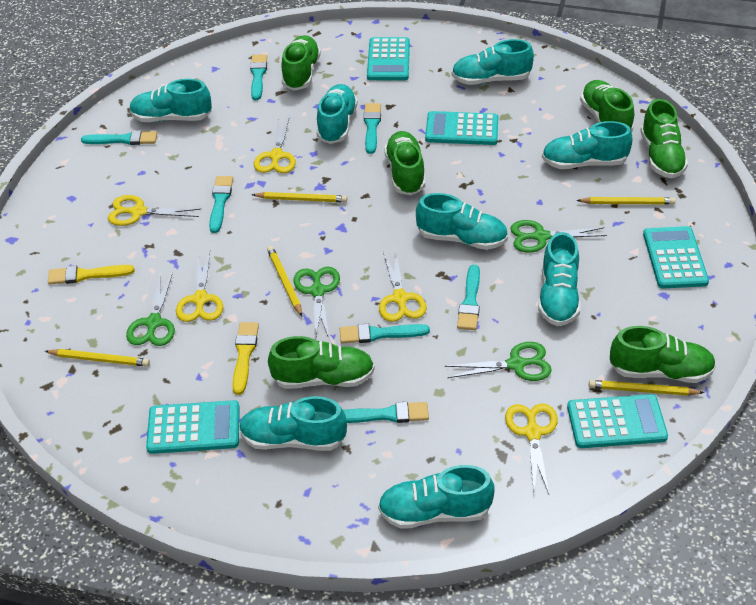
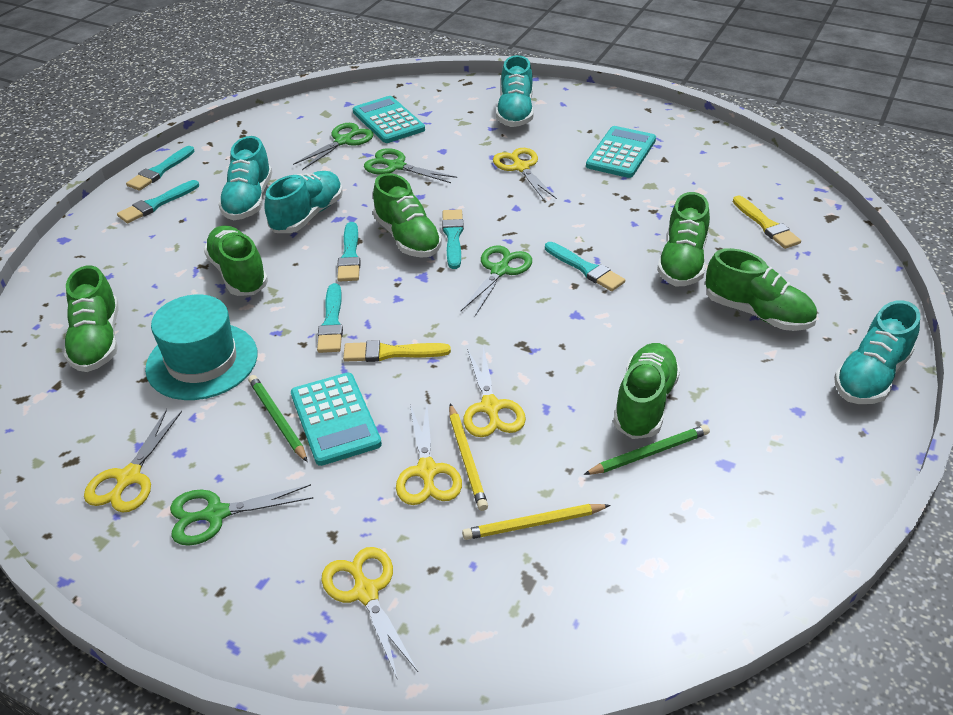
green pencil: none = 0 -> [248,375,308,462] [583,425,710,475] = 2
turquoise brush: [81,130,157,145] [209,176,233,233] [250,54,267,100] [340,324,430,343] [343,402,429,423] [364,103,381,154] [457,265,480,330] = 7 -> [117,180,199,223] [126,146,195,191] [317,283,343,353] [337,222,361,282] [442,209,464,269] [545,242,625,291] = 6
turquoise calculator: [146,400,240,454] [367,37,410,80] [425,111,498,145] [567,394,668,448] [643,226,709,289] = 5 -> [291,372,382,466] [353,96,425,143] [586,126,656,178] = 3
turquoise hat: none = 0 -> [145,294,257,400] = 1
turquoise shoe: [130,79,212,122] [239,396,347,451] [316,84,358,144] [378,465,495,529] [416,193,508,250] [452,39,534,85] [538,232,581,326] [542,121,632,169] = 8 -> [218,136,272,220] [264,171,343,233] [496,55,534,127] [834,300,920,404] = 4
yellow pencil: [45,349,150,367] [252,192,347,202] [267,246,302,316] [576,197,675,205] [589,380,704,396] = 5 -> [449,404,488,511] [462,504,611,540] = 2

